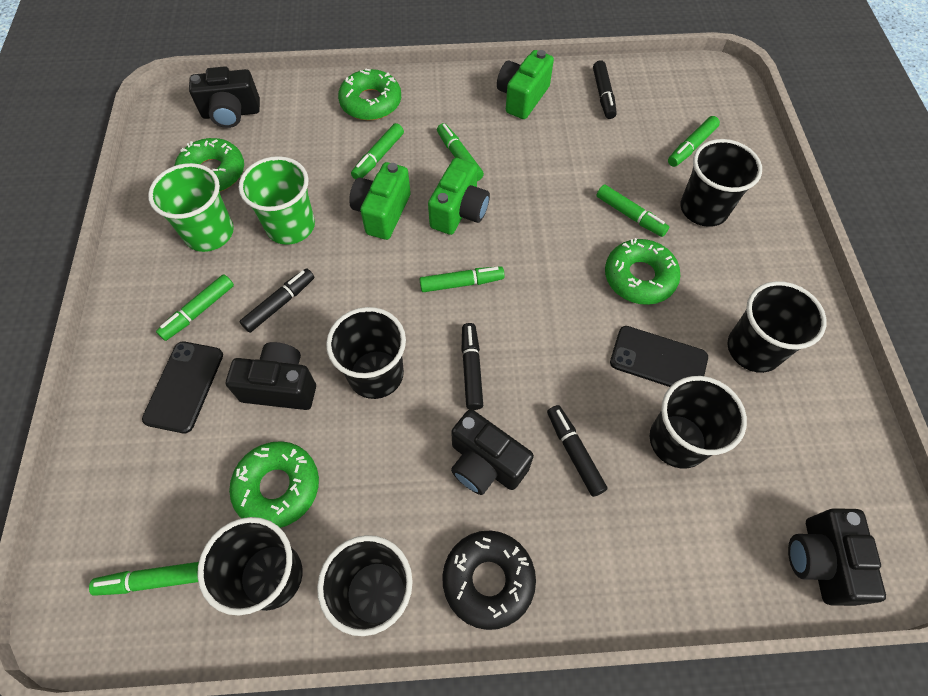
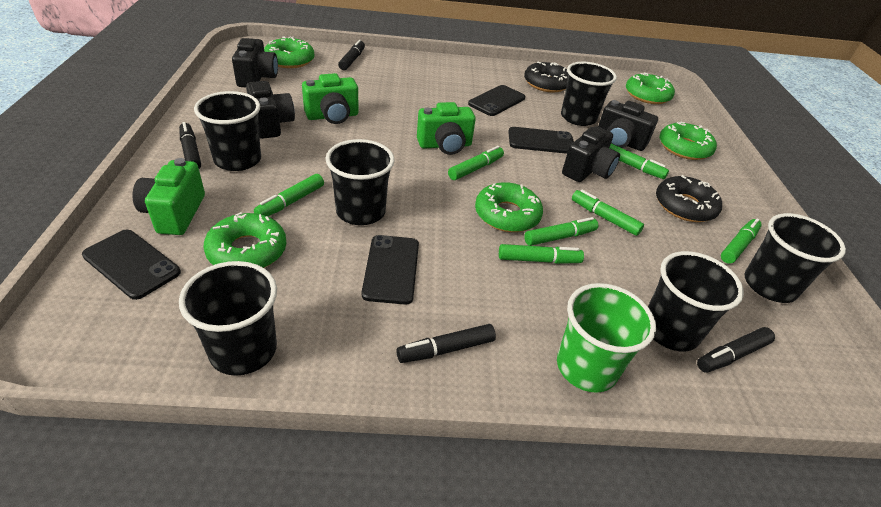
black donut: [442,531,536,630] = 1 -> [524,62,568,93] [656,175,722,222] = 2
black phone: [142,342,223,433] [610,326,708,387] = 2 -> [82,230,181,300] [362,235,419,305] [468,85,525,116] [508,127,574,154] = 4
green cup: [148,163,234,252] [239,156,315,245] = 2 -> [557,283,656,393] = 1
green donut: [175,138,244,192] [229,441,319,528] [338,69,401,120] [605,238,681,305] = 4 -> [204,212,287,268] [264,36,314,68] [475,182,543,232] [626,73,675,104] [659,121,717,160] = 5

